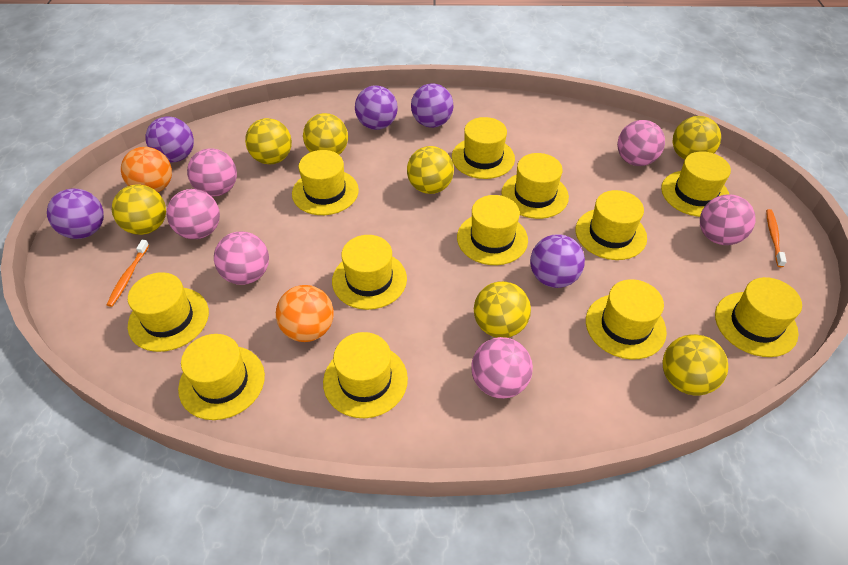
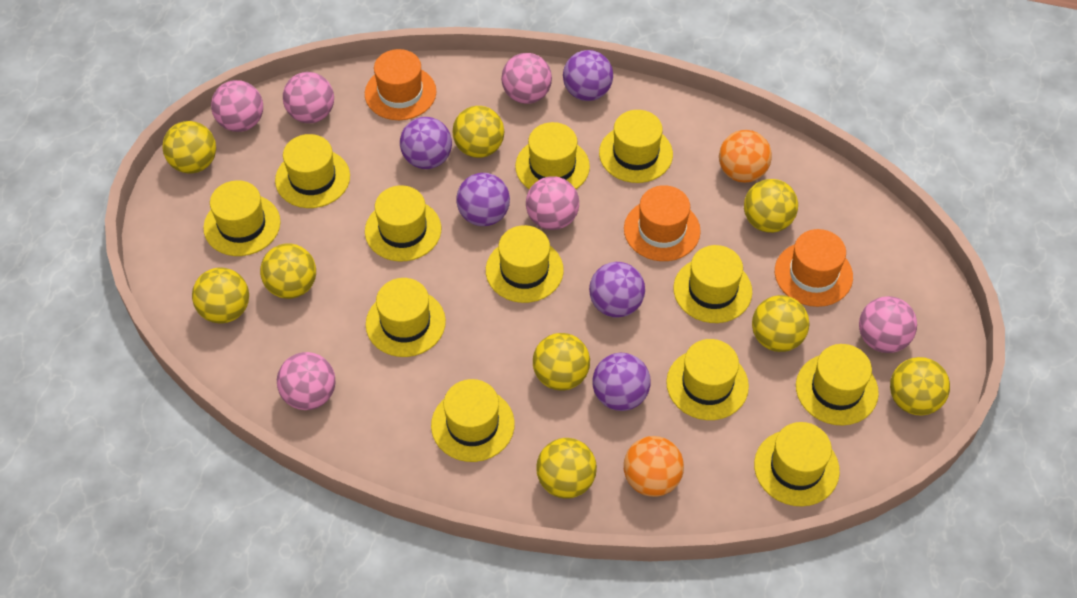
orange hat: none = 0 -> [365,49,436,120] [624,185,701,261] [775,229,853,307] = 3
orange toothbrush: [107,240,149,307] [766,209,787,267] = 2 -> none = 0
yellow ball: [112,184,166,235] [245,118,292,164] [303,113,348,155] [407,146,454,194] [474,281,531,338] [662,334,728,395] [672,116,721,160] = 7 -> [162,121,216,173] [192,268,249,323] [260,243,316,299] [452,106,504,158] [533,333,590,390] [536,438,597,499] [744,179,798,233] [752,295,810,352] [890,357,950,416] = 9

